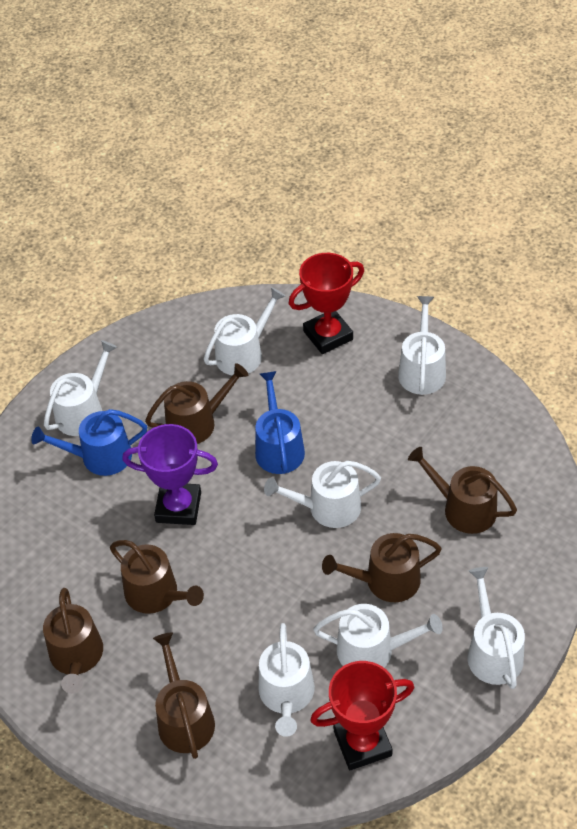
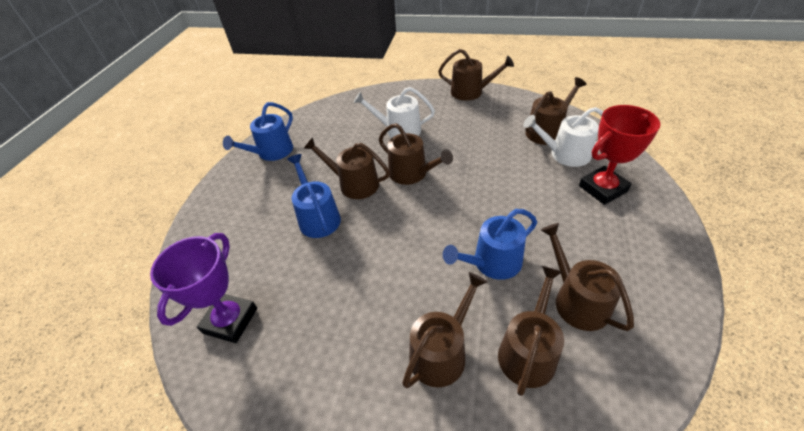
blue watering can: [31,409,147,476] [255,371,305,474] = 2 -> [223,102,293,161] [287,154,341,238] [443,209,537,280] = 3
brown watering can: [43,588,103,694] [110,540,204,614] [145,363,248,444] [153,632,215,759] [322,533,442,602] [408,447,517,534] = 6 -> [303,137,390,199] [379,123,453,185] [402,272,487,388] [438,49,514,101] [498,266,564,396] [525,77,587,145] [541,223,634,331] = 7
red trophy: [289,253,364,354] [310,661,414,770] = 2 -> [579,105,660,205] = 1
white watering can: [44,340,117,436] [204,287,285,375] [259,623,315,737] [264,461,381,528] [313,604,443,667] [398,296,446,395] [467,567,525,689] = 7 -> [354,87,435,138] [524,107,603,167] = 2

